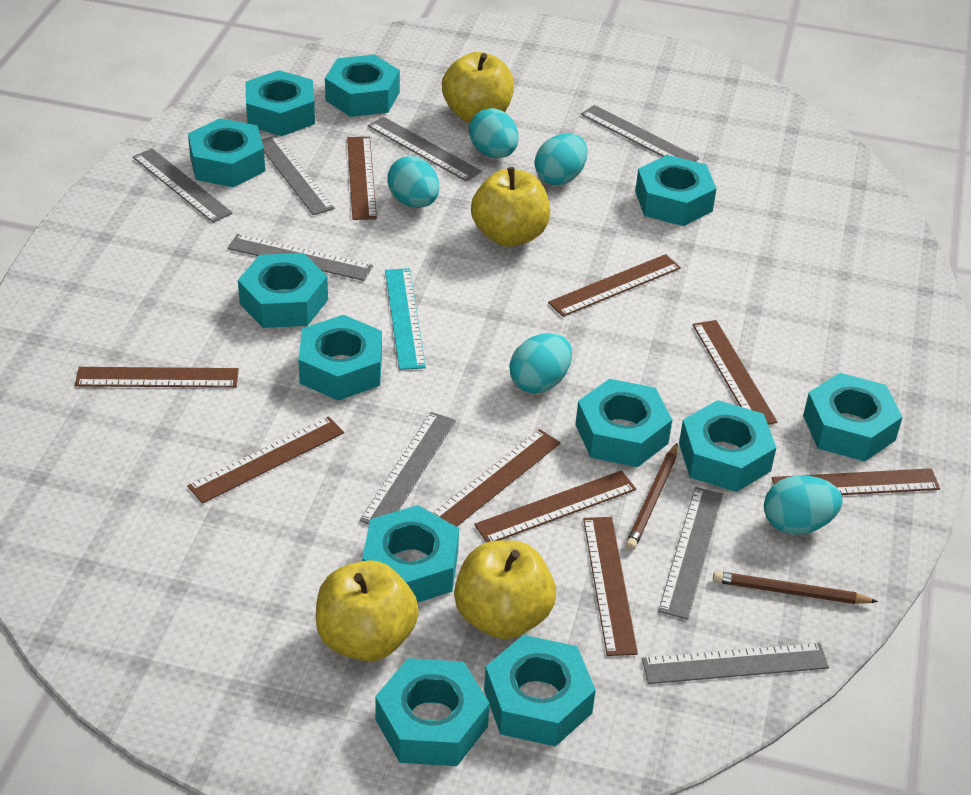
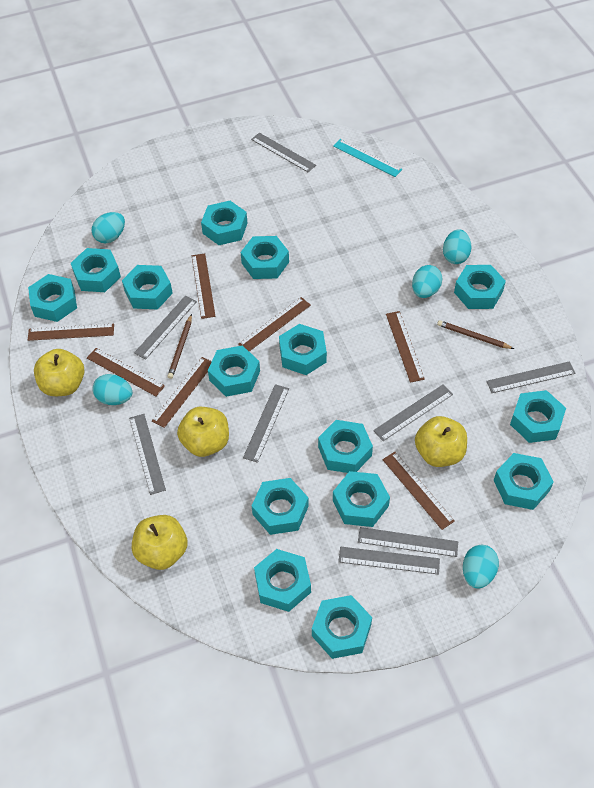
brown ruler: [75,367,239,388] [187,416,344,504] [347,137,377,220] [433,429,561,527] [474,470,636,543] [548,254,681,317] [583,517,638,656] [693,320,777,425] [772,468,940,495] = 9 -> [28,324,114,341] [87,348,165,396] [152,357,212,428] [192,254,216,319] [238,297,311,351] [382,452,455,530] [386,311,425,383] = 7
turquoise nut: [188,118,265,187] [238,253,328,328] [245,70,315,136] [298,315,382,401] [325,55,400,117] [362,505,459,603] [375,658,490,766] [484,635,596,747] [576,379,672,467] [635,155,717,226] [679,400,777,492] [803,373,903,461] = 12 -> [28,274,77,322] [71,248,121,292] [122,265,173,309] [201,201,247,245] [208,346,260,397] [241,236,289,279] [252,478,309,535] [254,549,311,612] [279,324,327,375] [312,595,372,659] [318,420,373,473] [333,471,390,527] [454,265,506,309] [494,453,554,510] [510,390,566,443] = 15

